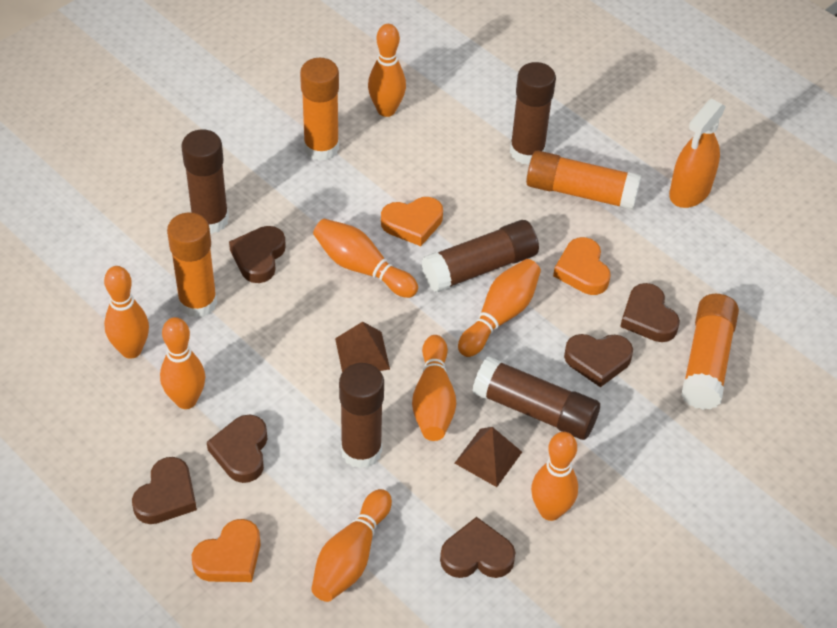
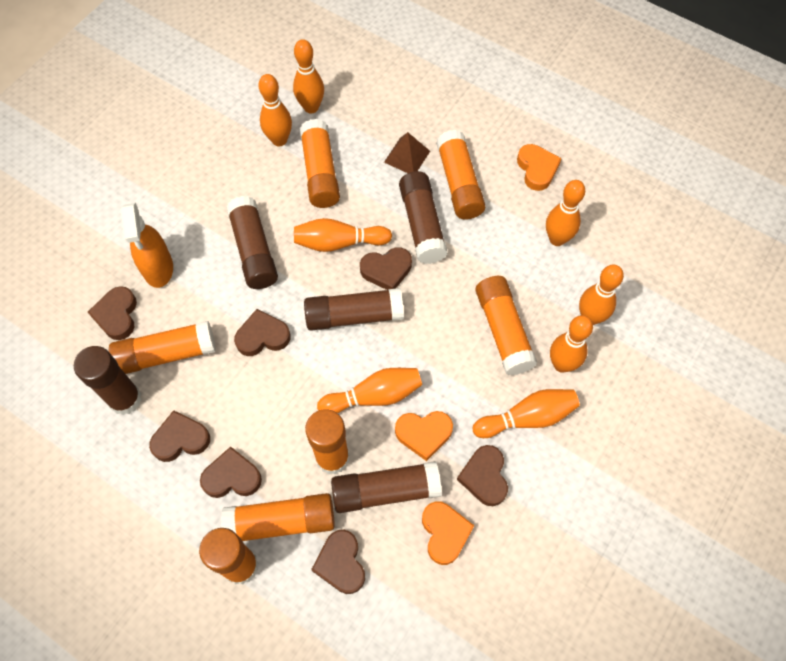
brown heart: [132,457,197,524] [207,415,267,483] [229,226,286,283] [440,517,515,578] [564,334,633,387] [620,283,680,342] = 6 -> [88,286,137,340] [149,410,210,462] [200,447,262,498] [234,309,291,356] [311,530,365,594] [360,247,412,290] [457,445,508,506] = 7
brown pyramid: [335,322,390,372] [455,427,522,487] = 2 -> [384,132,430,173] = 1
orange glue stick: [167,213,217,318] [300,58,339,161] [526,150,641,210] [681,294,739,410] = 4 -> [109,321,216,374] [199,528,259,584] [221,493,335,541] [300,119,340,208] [305,409,349,474] [436,130,486,219] [475,276,538,375] = 7

